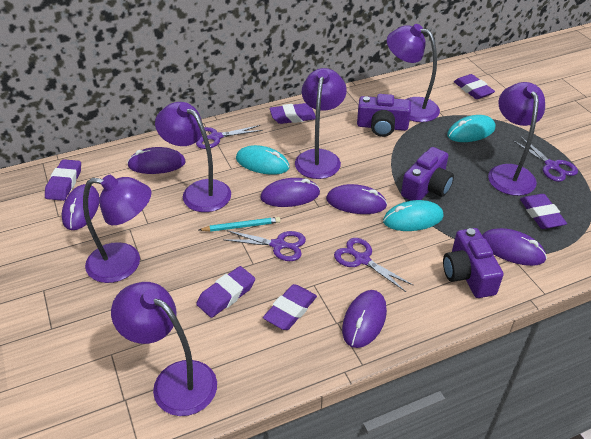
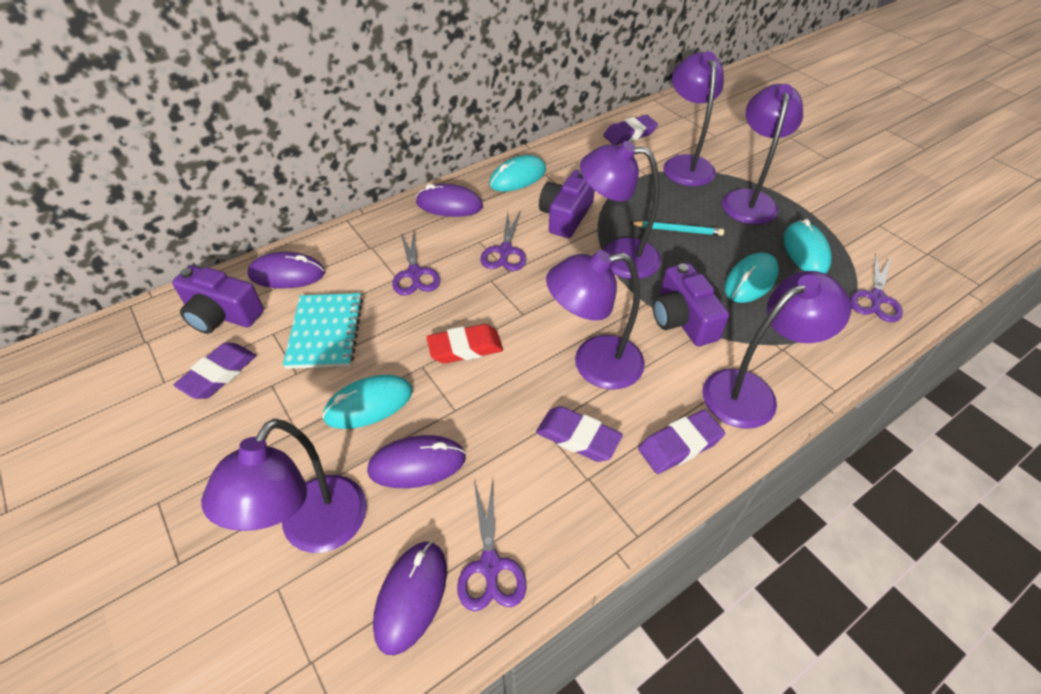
purple eraser: [45,159,81,201] [196,266,255,318] [263,284,317,330] [270,103,316,124] [454,74,495,99] [520,194,567,229] = 6 -> [174,342,257,399] [536,406,623,462] [603,115,658,145] [638,410,725,474] = 4
purple mouse: [62,184,100,230] [127,147,186,174] [260,178,320,207] [326,184,387,214] [342,290,387,348] [482,228,547,266] = 6 -> [248,252,325,289] [367,435,466,488] [373,541,447,655] [416,184,483,217] = 4
red eraser: none = 0 -> [426,324,503,364] = 1
turquoise mouse: [236,145,290,175] [383,200,444,231] [447,115,495,142] = 3 -> [322,375,413,429] [489,155,546,191] [724,253,779,303] [783,219,832,274] = 4
turquoise notebook: none = 0 -> [283,293,363,369] = 1

